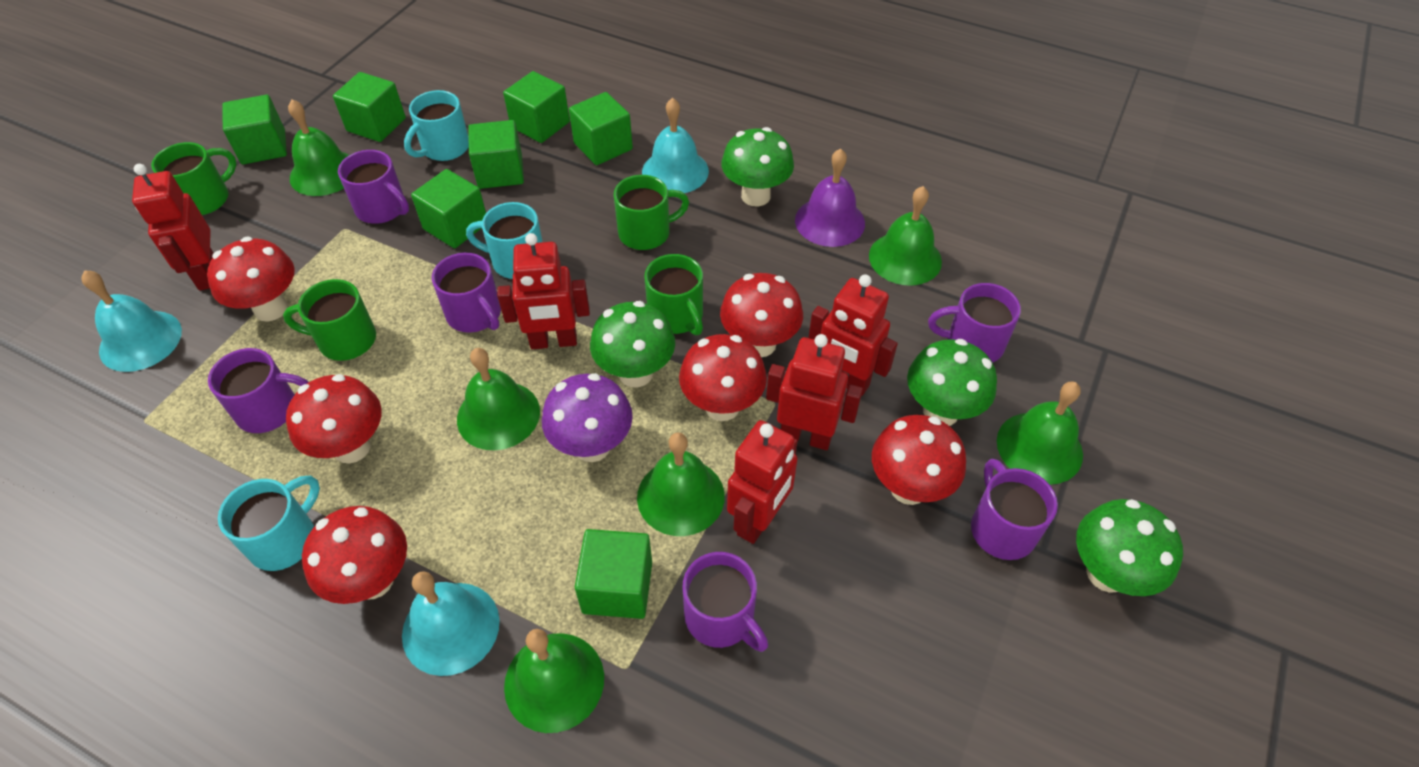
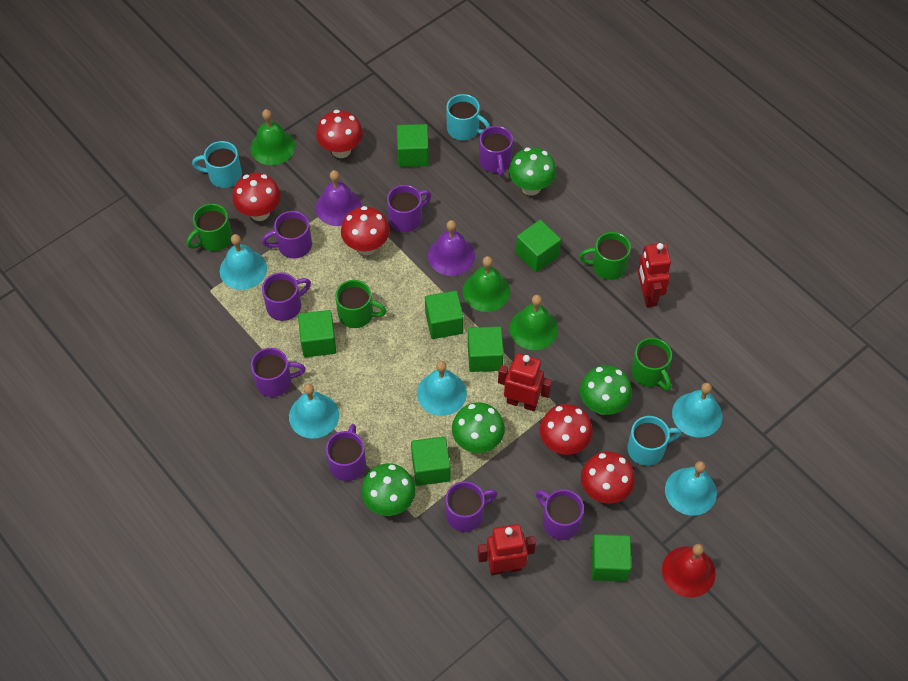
green bell: [288,100,349,196] [457,348,540,450] [504,629,604,733] [637,432,725,536] [869,186,942,285] [997,382,1083,485] = 6 -> [250,109,295,165] [463,256,510,312] [510,295,558,350] = 3
purple bell: [795,148,865,247] = 1 -> [315,170,362,226] [428,220,475,276] = 2
purple mug: [208,348,309,433] [338,150,409,224] [432,253,501,333] [682,552,768,652] [928,283,1021,362] [971,459,1058,560] = 6 -> [251,348,305,397] [262,211,312,259] [262,273,311,321] [326,424,366,481] [387,185,431,232] [445,481,498,532] [479,126,513,176] [535,489,584,540] = 8
purple mushroom: [542,373,633,462] = 1 -> none = 0
red bell: none = 0 -> [662,544,716,597] = 1
red mushroom: [207,236,295,322] [286,374,382,464] [302,506,407,604] [679,334,767,421] [720,273,803,357] [872,415,966,505] = 6 -> [232,173,281,221] [316,110,363,158] [341,206,390,255] [540,404,593,455] [581,451,635,504] = 5
red robot: [132,164,214,291] [497,233,590,349] [727,420,798,544] [766,334,863,450] [808,274,898,396] = 5 -> [478,524,536,575] [498,353,552,411] [638,243,671,307] = 3
turquoise bell: [81,270,182,372] [402,571,500,676] [642,98,709,193] = 3 -> [220,234,267,290] [289,384,339,439] [417,361,467,416] [665,461,717,516] [672,383,723,438] = 5

